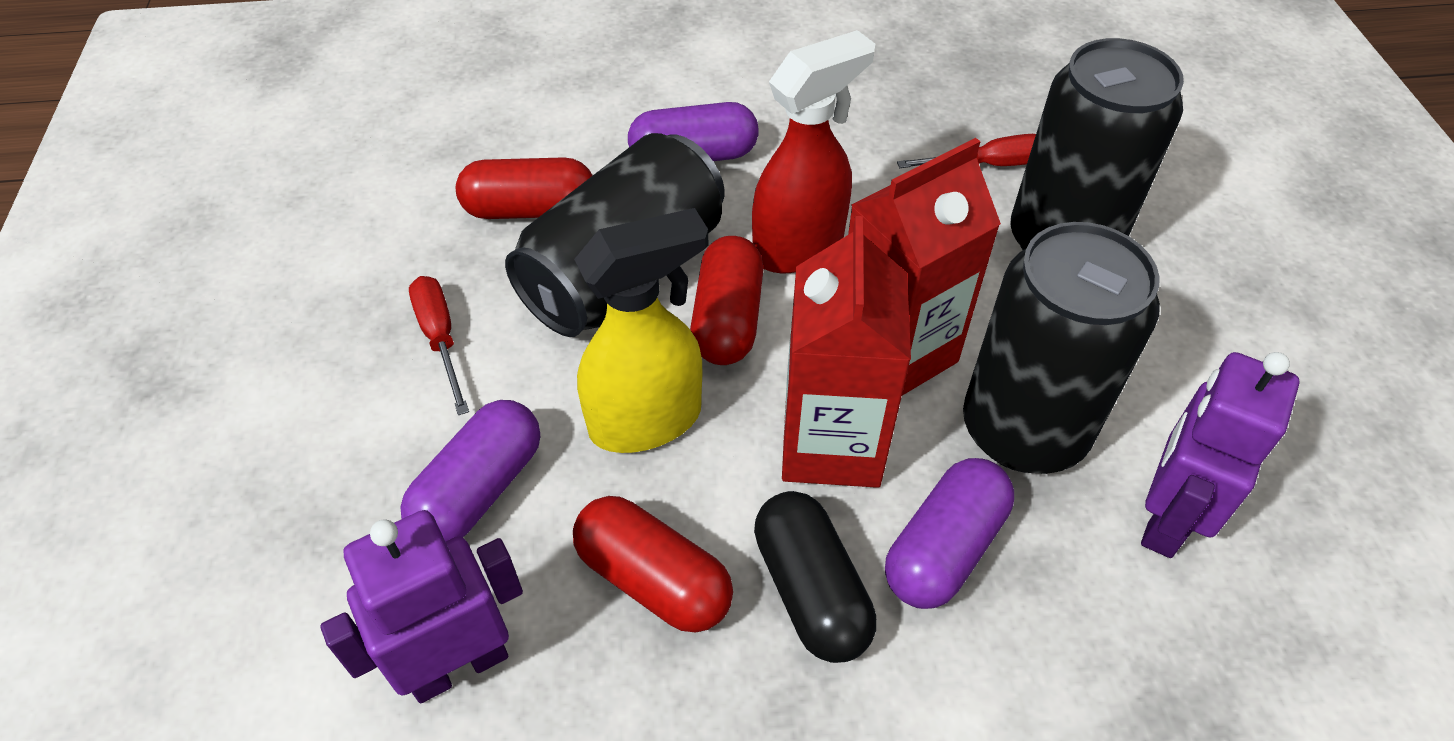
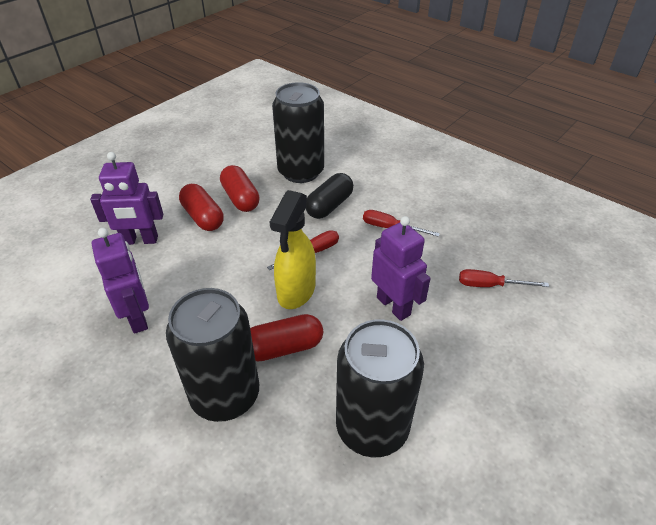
purple capsule: [400,400,540,542] [628,102,759,161] [885,458,1014,609] = 3 -> none = 0
purple robot: [320,510,523,703] [1141,352,1300,558] = 2 -> [90,152,163,245] [92,228,149,334] [371,216,431,321] = 3
red carton: [782,216,911,488] [848,138,1001,396] = 2 -> none = 0
red screwdriver: [409,276,469,415] [897,134,1036,168] = 2 -> [267,230,339,270] [363,210,440,237] [459,269,549,287] = 3
red spray bottle: [752,30,875,273] = 1 -> none = 0

